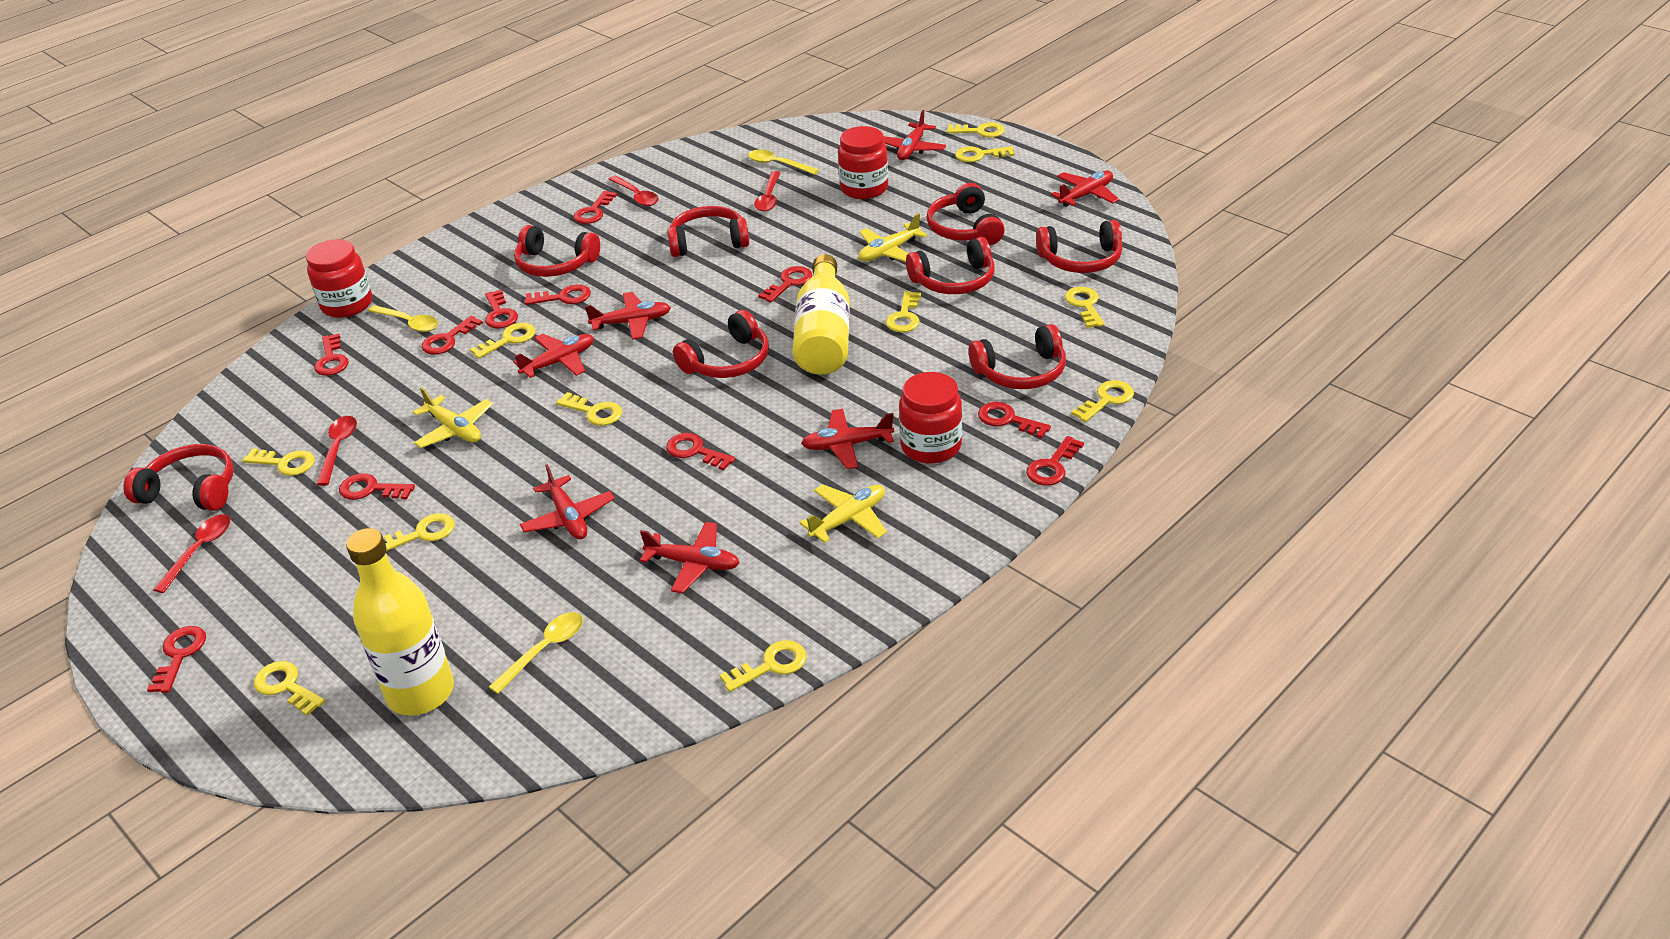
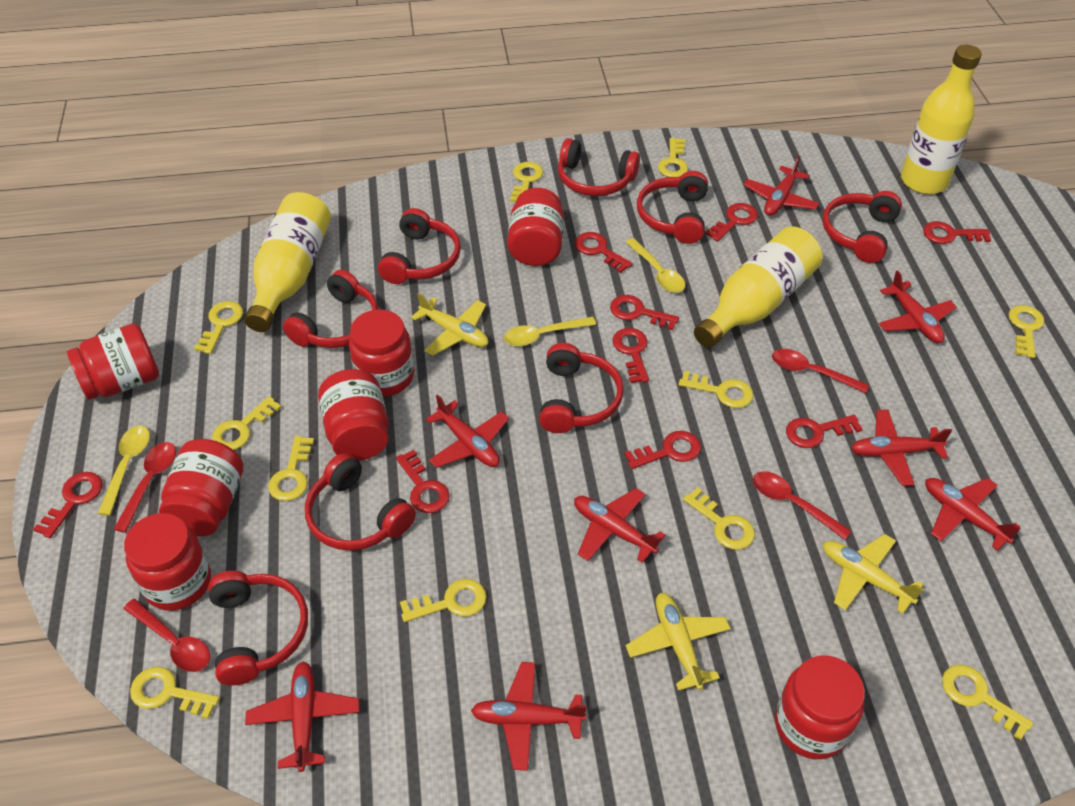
red jar: [306,239,372,318] [838,126,888,199] [899,372,962,464] = 3 -> [67,323,159,400] [124,513,211,611] [159,439,243,536] [318,369,389,461] [349,310,414,397] [507,188,564,266] [775,656,865,759] = 7
red key: [147,626,206,693] [314,333,349,376] [339,473,415,500] [421,316,483,355] [485,290,518,328] [524,284,591,305] [573,191,617,224] [666,433,735,470] [758,266,812,303] [978,402,1051,438] [1026,436,1084,486] = 11 -> [33,472,103,538] [396,450,450,513] [575,232,633,273] [610,295,679,330] [612,328,649,383] [624,431,701,469] [705,203,758,242] [786,415,862,448] [923,221,991,244] = 9
red plane: [514,334,594,378] [520,464,615,539] [585,292,671,340] [640,522,739,593] [801,409,894,469] [883,110,946,160] [1051,171,1119,207] = 7 -> [245,661,359,772] [426,394,509,468] [471,662,587,771] [574,488,665,563] [743,156,819,216] [851,409,952,486] [879,270,957,343] [925,478,1021,551] = 8
yellow bottle: [346,528,454,716] [793,254,850,375] = 2 -> [245,192,331,332] [694,226,822,348] [901,45,982,194] = 3

